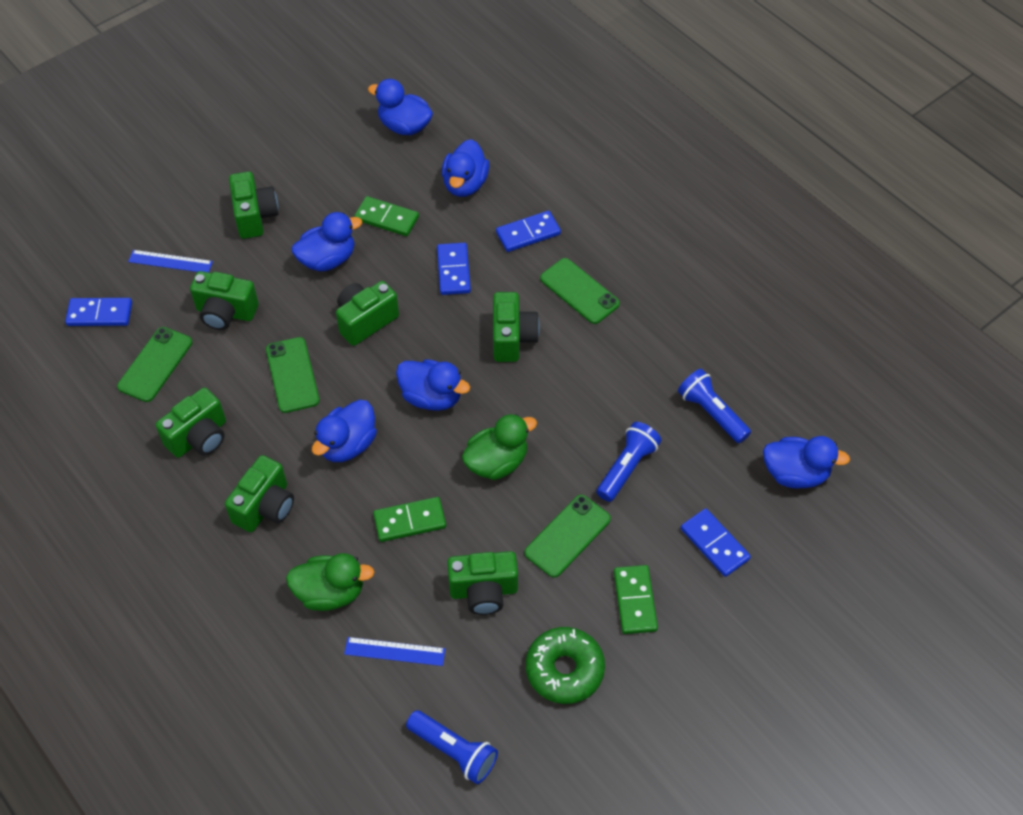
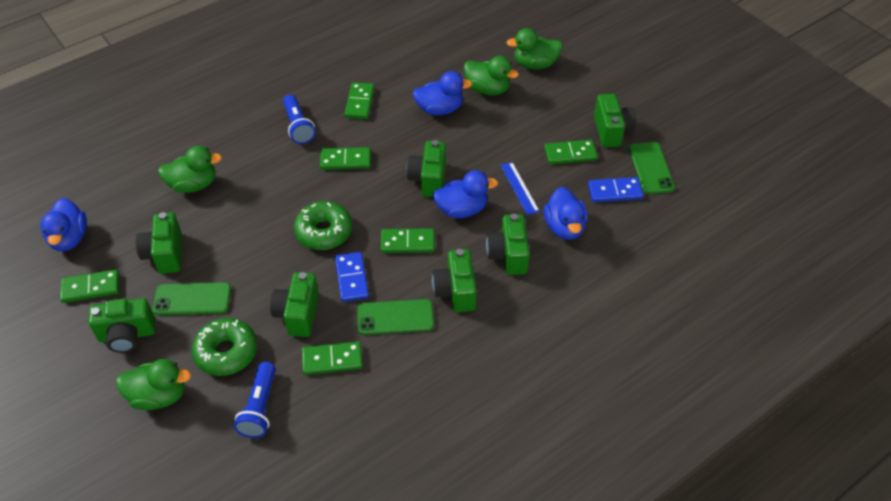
blue domino: [65,298,132,326] [437,243,471,295] [496,211,561,252] [681,508,751,577] = 4 -> [335,252,369,302] [588,177,643,202] = 2
blue duck: [292,212,362,271] [312,400,377,462] [368,79,433,135] [396,359,470,411] [442,139,489,197] [763,436,850,488] = 6 -> [40,198,87,251] [413,71,473,115] [433,170,498,218] [544,187,588,240] = 4
blue flashlight: [406,710,498,784] [597,422,661,502] [678,369,751,443] = 3 -> [234,362,276,438] [283,94,316,144] = 2
blue ruler: [128,250,213,273] [344,637,445,666] = 2 -> [500,162,540,215] = 1
green domino: [354,196,419,236] [373,497,446,542] [614,565,658,634] = 3 -> [60,269,119,303] [302,341,363,375] [320,147,371,170] [345,82,374,119] [381,228,435,253] [544,140,598,164] = 6
green donut: [526,627,605,704] = 1 -> [192,318,257,376] [294,201,352,250] = 2
green duck: [286,553,375,611] [462,414,537,480] = 2 -> [116,359,191,410] [158,146,222,193] [464,56,519,96] [507,28,563,69] = 4
green phone: [117,327,192,402] [266,337,320,413] [524,495,611,578] [540,258,620,324] = 4 -> [152,282,231,315] [357,299,434,335] [629,142,675,194] = 3

